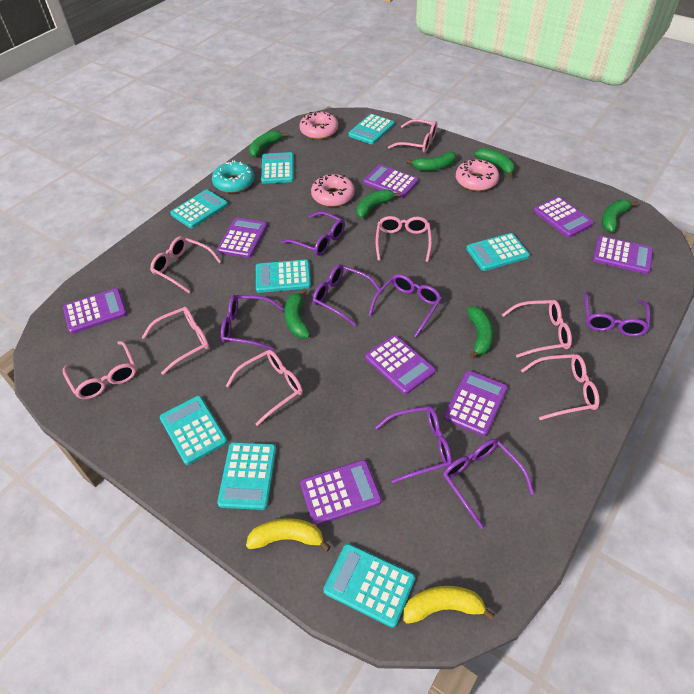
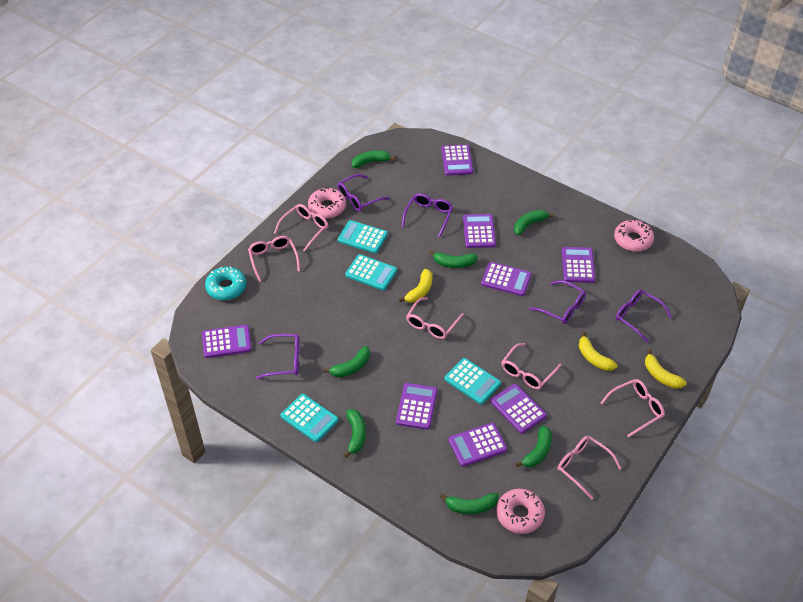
pink glasses: [63,341,137,399] [142,307,209,375] [150,236,221,293] [226,350,303,426] [376,216,432,262] [388,119,437,153] [502,300,572,358] [521,354,600,420] = 8 -> [248,236,300,282] [274,204,328,252] [406,297,464,339] [502,343,562,389] [558,436,622,500] [601,379,665,437] = 6
purple glasses: [221,295,284,351] [281,211,345,256] [313,264,380,326] [369,274,442,337] [375,406,452,483] [443,439,534,529] [585,291,650,337] = 7 -> [256,334,300,379] [337,174,390,211] [402,193,453,237] [529,280,586,324] [616,289,672,343] = 5
turquoise calculator: [160,396,228,465] [170,190,228,228] [217,442,276,510] [256,260,311,293] [261,152,294,184] [323,544,415,628] [348,114,394,144] [466,233,530,271] = 8 -> [281,394,339,442] [338,220,388,253] [345,254,397,290] [444,358,501,404] = 4
yellow banana: [246,518,331,552] [403,586,495,624] = 2 -> [399,269,432,303] [579,331,617,371] [645,349,687,389] = 3

